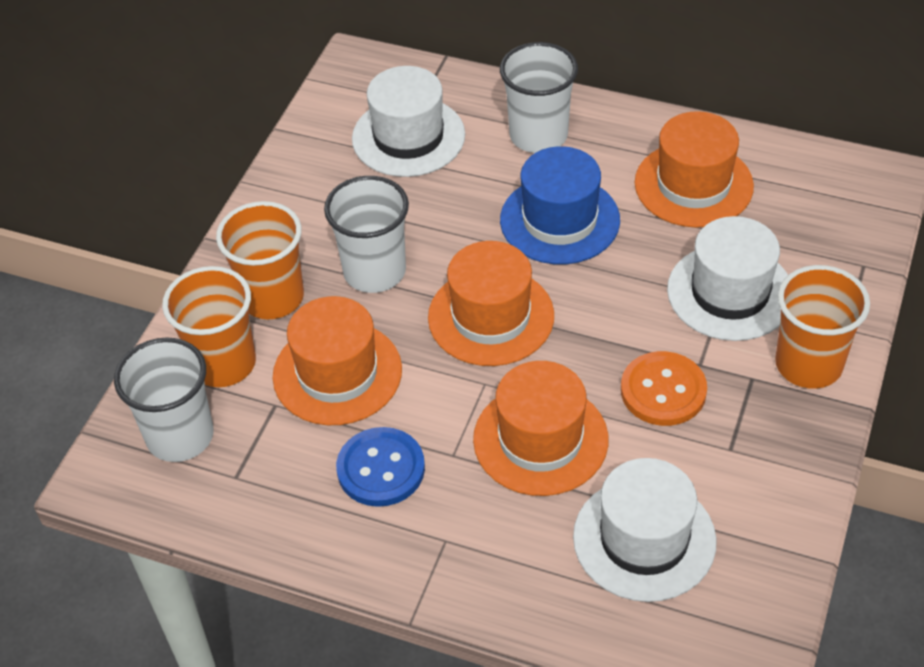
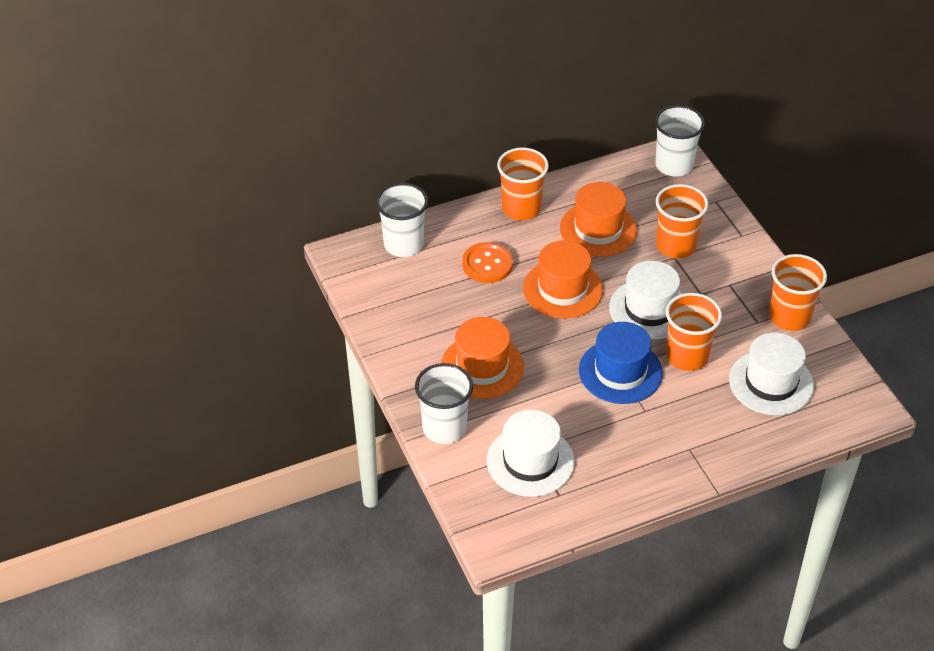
blue button: [336,427,425,507] = 1 -> none = 0
orange cup: [162,266,256,387] [216,201,304,319] [775,265,870,389] = 3 -> [497,147,549,220] [656,184,708,258] [666,293,722,371] [769,254,827,331] = 4
orange hat: [273,296,402,425] [428,241,554,366] [473,361,608,496] [635,111,754,228] = 4 -> [441,317,524,399] [523,241,603,318] [560,182,637,257] = 3

